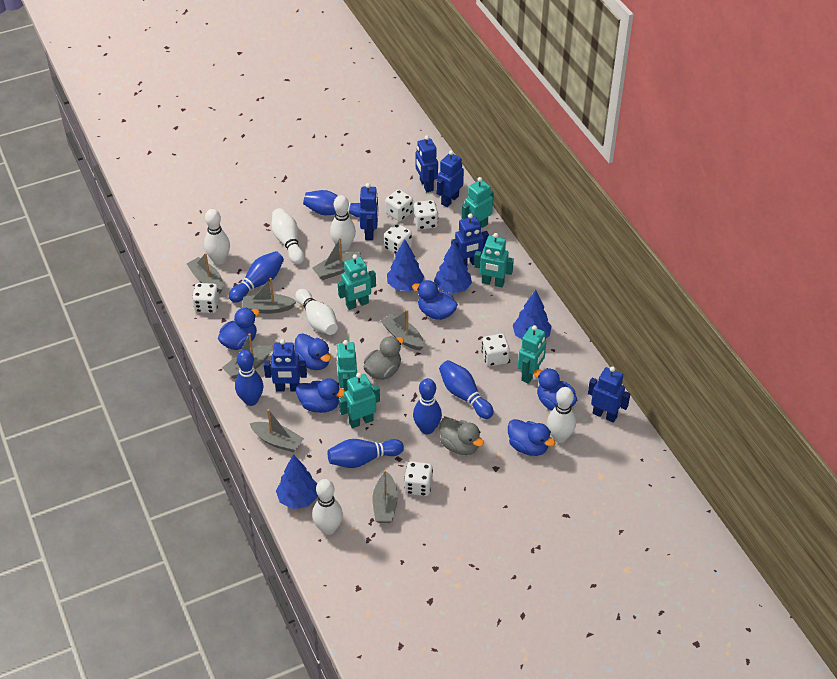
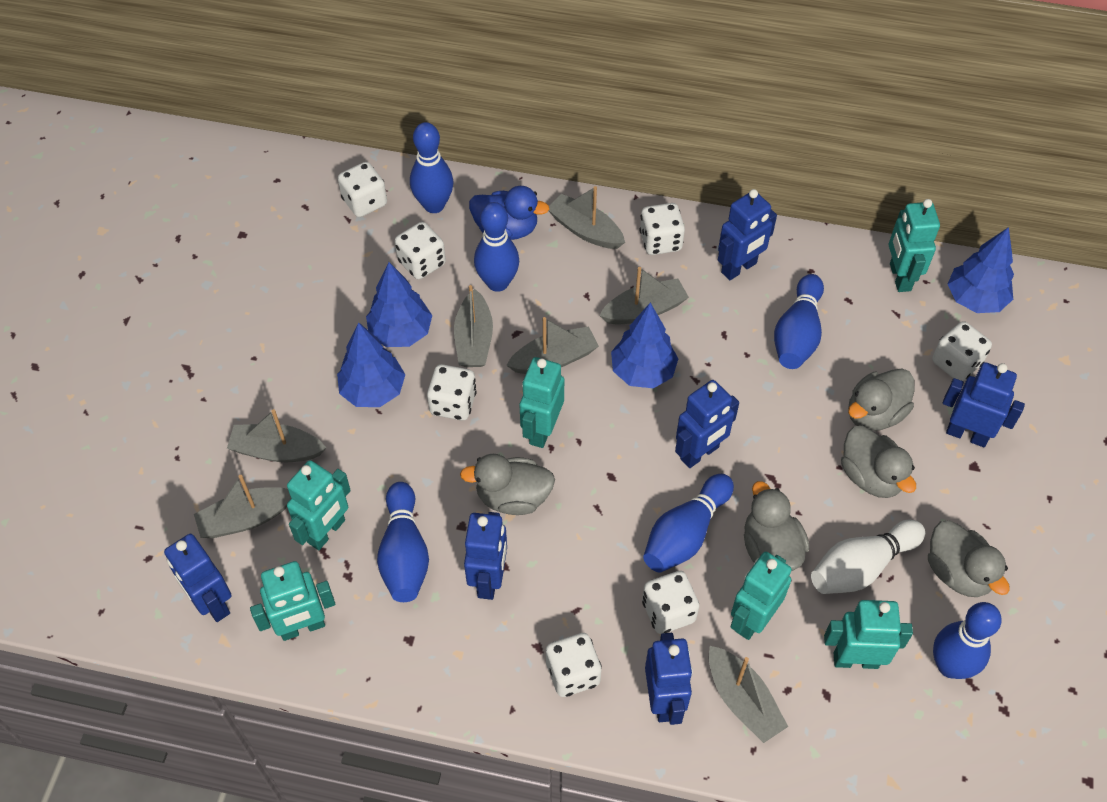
blue duck: [218,308,260,350] [294,334,331,370] [296,378,345,413] [412,280,458,320] [508,419,555,456] [533,368,577,411] = 6 -> [469,186,549,240] = 1
grey duck: [364,336,404,380] [439,417,484,455] = 2 -> [460,454,555,515] [744,481,809,571] [841,425,916,498] [848,369,914,431] [928,520,1010,597] = 5
white bowling pin: [204,209,230,264] [272,208,304,264] [295,289,338,335] [312,479,343,535] [330,195,356,251] [547,387,576,443] = 6 -> [811,520,925,594] = 1
white dice: [192,283,219,313] [384,223,412,254] [385,189,413,221] [404,461,433,496] [414,200,438,230] [481,334,510,366] = 6 -> [338,162,387,217] [395,222,446,279] [427,364,477,421] [546,633,602,697] [639,203,685,255] [642,571,699,634] [932,321,992,381] = 7

